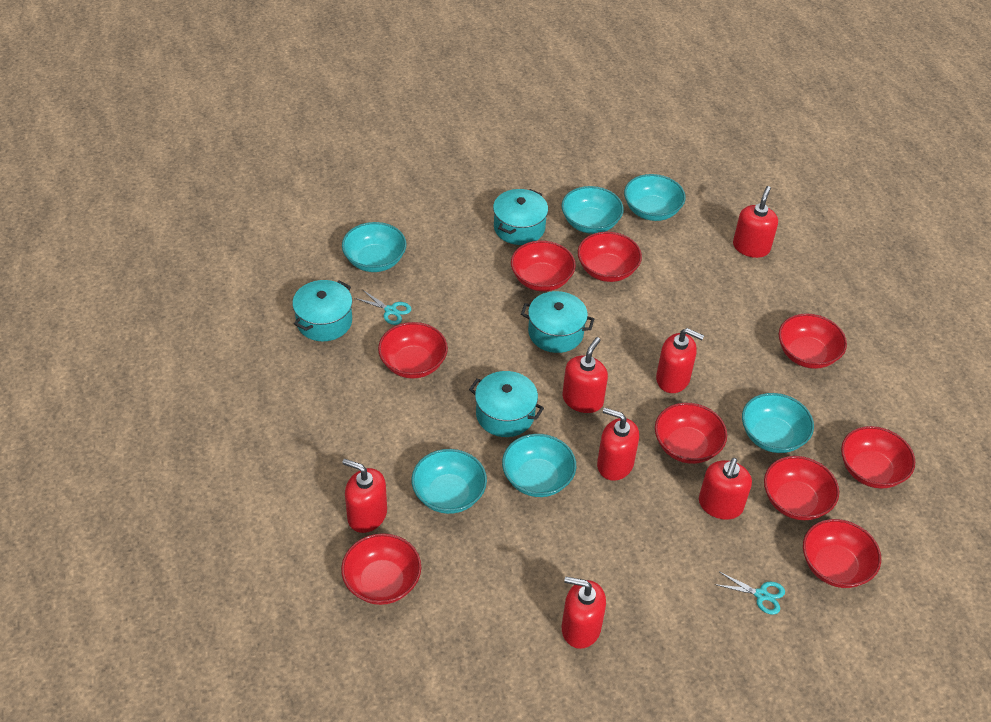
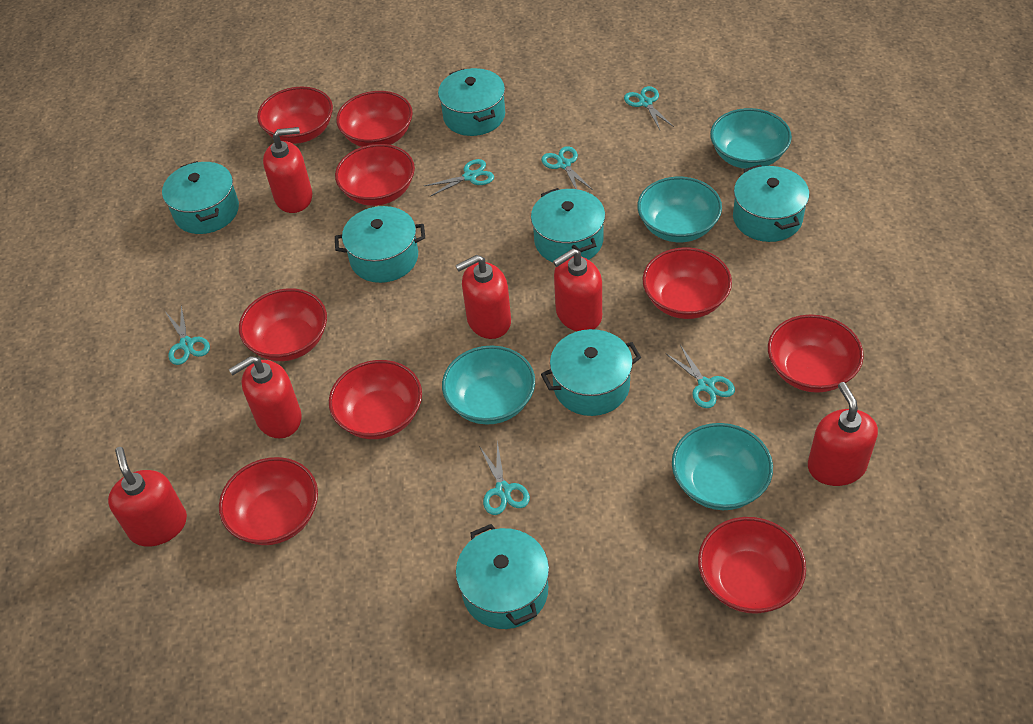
red soap dispenser: [343,459,387,533] [562,337,608,413] [562,577,606,649] [597,407,639,481] [656,328,704,393] [699,458,752,520] [733,186,778,258] = 7 -> [108,447,187,547] [229,356,302,438] [263,127,312,213] [456,255,511,339] [553,249,602,331] [808,382,878,486] = 6
turquoise bowl: [342,222,406,272] [411,449,487,514] [502,434,576,497] [561,186,624,234] [624,174,686,221] [742,393,814,453] = 6 -> [442,346,535,425] [637,177,722,242] [672,423,773,510] [710,108,792,169] = 4
turquoise pot: [292,280,352,341] [469,371,544,437] [493,189,548,245] [521,291,594,353] = 4 -> [162,161,239,234] [335,206,425,283] [438,68,505,136] [456,524,549,629] [531,188,605,262] [541,329,641,416] [733,165,809,242] = 7
turquoise scissors: [355,290,412,325] [714,572,785,615] = 2 -> [166,305,210,365] [424,159,494,197] [479,441,530,515] [541,146,593,190] [624,86,674,130] [665,345,735,408] = 6

